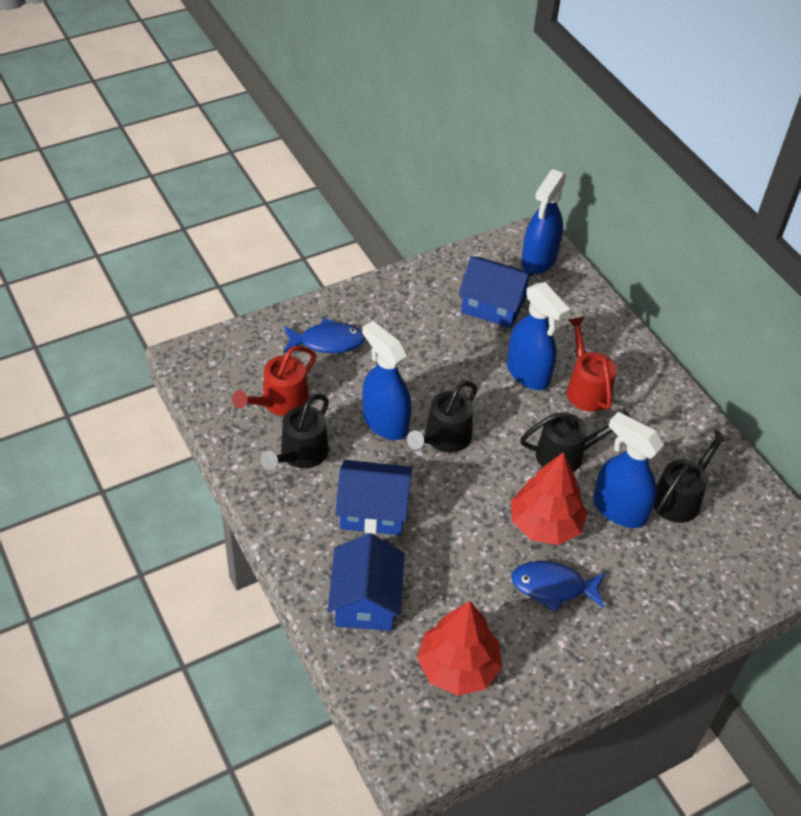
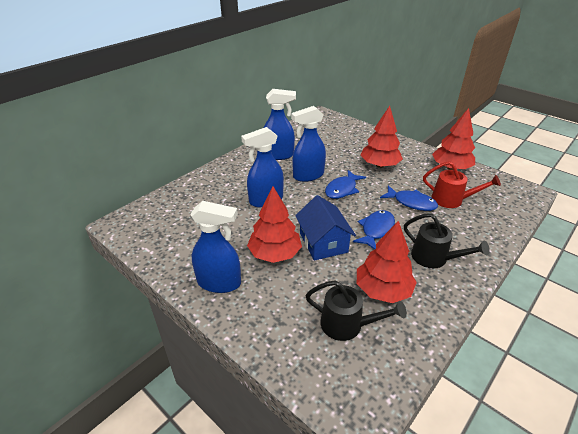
black watering can: [260,394,329,470] [407,381,477,453] [520,409,631,472] [654,429,730,523] = 4 -> [305,281,407,341] [404,213,490,268] = 2
blue fish: [284,318,365,353] [511,561,606,612] = 2 -> [325,170,366,199] [353,210,395,250] [380,185,438,211] = 3
blue house: [328,533,405,631] [335,460,412,535] [459,256,534,328] = 3 -> [295,195,356,261] = 1
red tree: [417,601,502,696] [511,452,588,545] = 2 -> [247,187,302,263] [357,221,417,303] [361,106,403,168] [432,108,475,170] = 4
red watering can: [232,346,316,416] [567,317,616,412] = 2 -> [423,161,501,208] = 1

